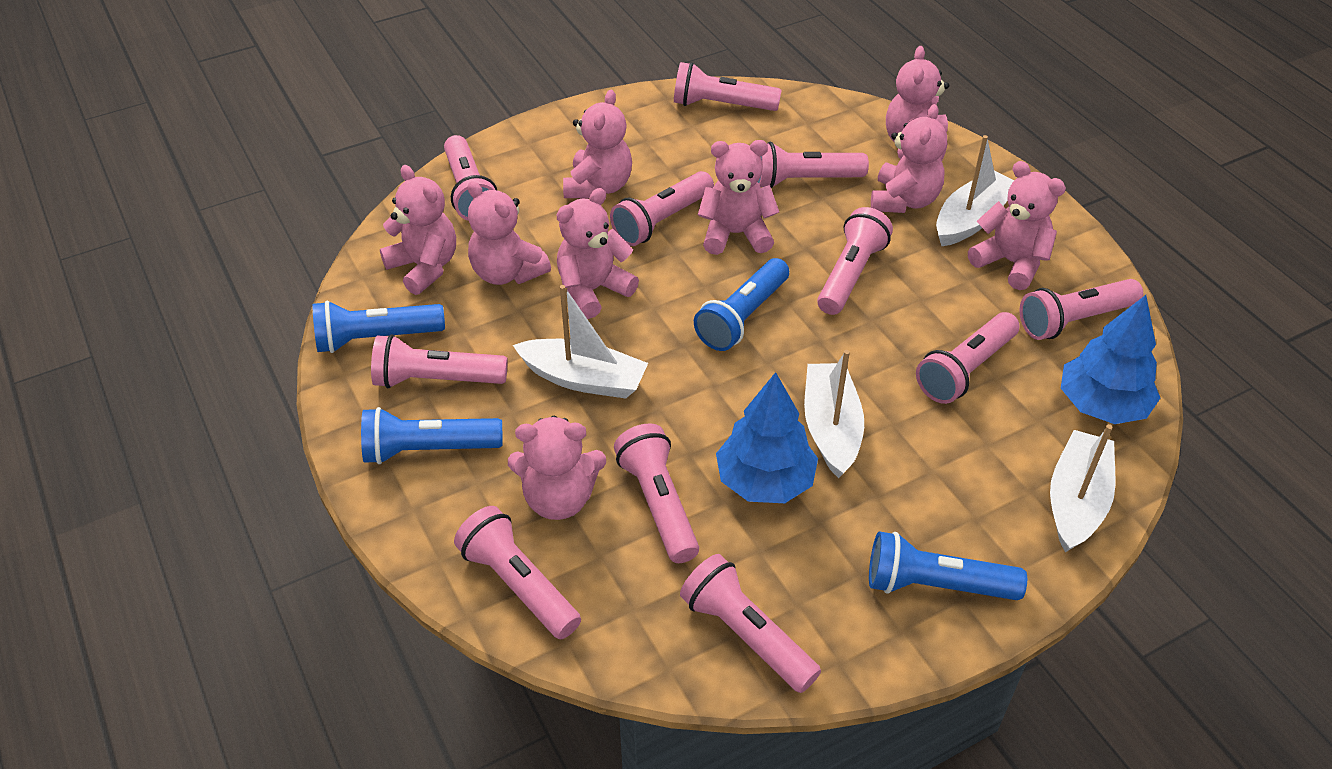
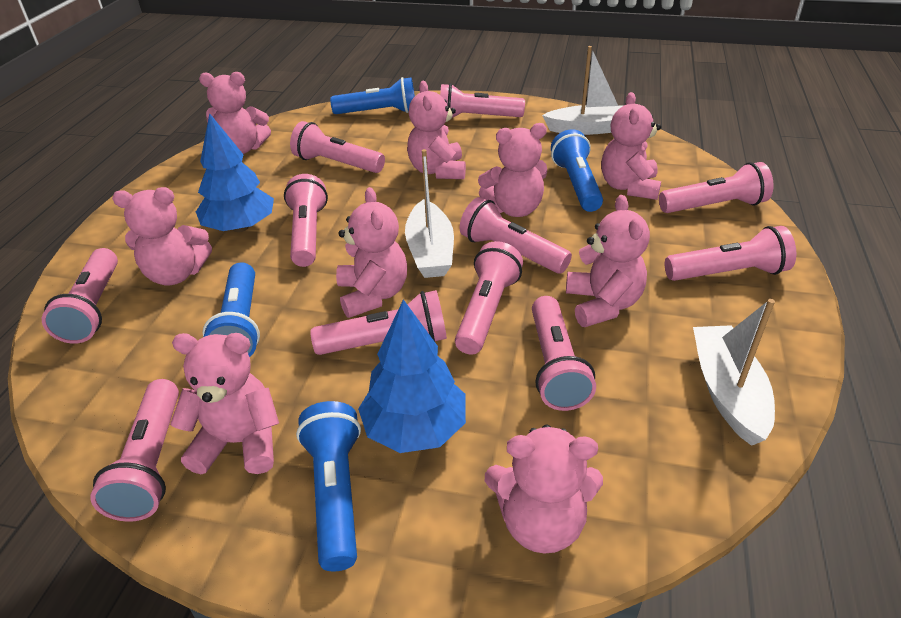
white boat: [513,285,648,399] [804,350,864,478] [936,135,1014,246] [1050,424,1115,553] = 4 -> [405,149,454,278] [542,46,623,135] [693,299,775,446] = 3

